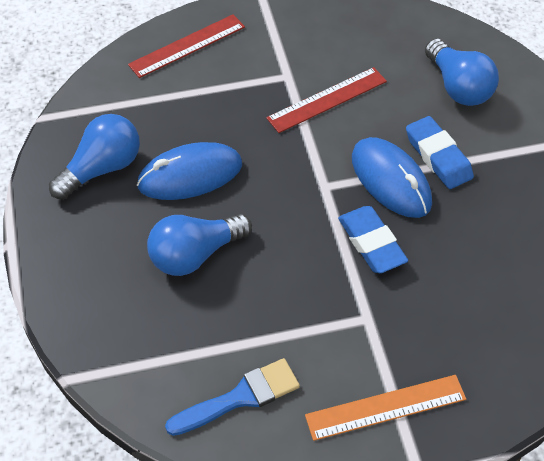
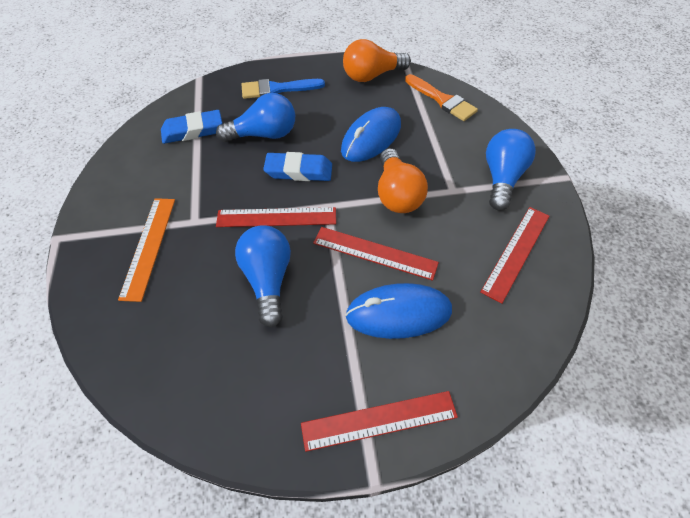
orange brush: none = 0 -> [405,74,478,121] = 1
orange light bulb: none = 0 -> [343,39,411,82] [378,148,428,213] = 2
red ruler: [128,14,245,78] [266,67,387,133] = 2 -> [216,207,336,227] [301,391,458,452] [313,227,439,281] [480,207,549,304] = 4

